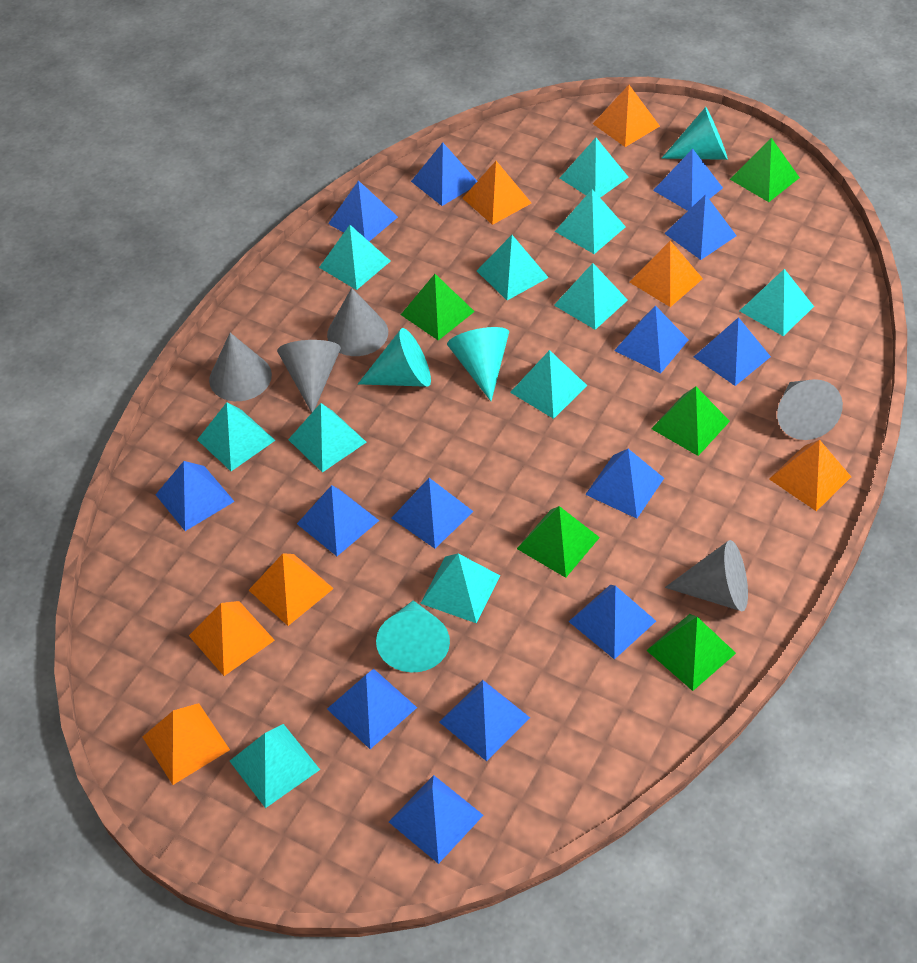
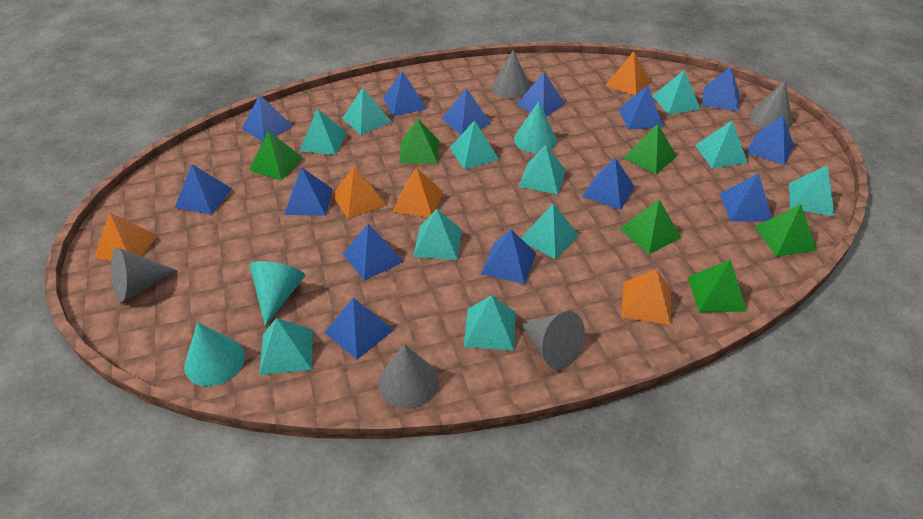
green pyramid: [401,274,475,340] [517,506,600,578] [646,614,736,691] [651,386,730,456] [730,138,800,202] = 5 -> [249,131,303,180] [399,118,439,164] [620,199,681,254] [623,124,677,174] [688,260,747,312] [755,204,817,257] = 6
orange pyramid: [143,703,230,785] [189,601,275,676] [249,553,334,626] [463,161,531,225] [593,85,660,147] [630,241,703,307] [769,440,851,511] = 7 -> [94,212,158,261] [332,166,386,219] [393,167,443,217] [605,51,650,96] [621,269,671,325] = 5
turquoise cone: [358,328,431,387] [376,600,450,672] [447,327,509,401] [662,107,728,160] = 4 -> [184,322,245,386] [250,261,305,327] [514,101,557,153] = 3

